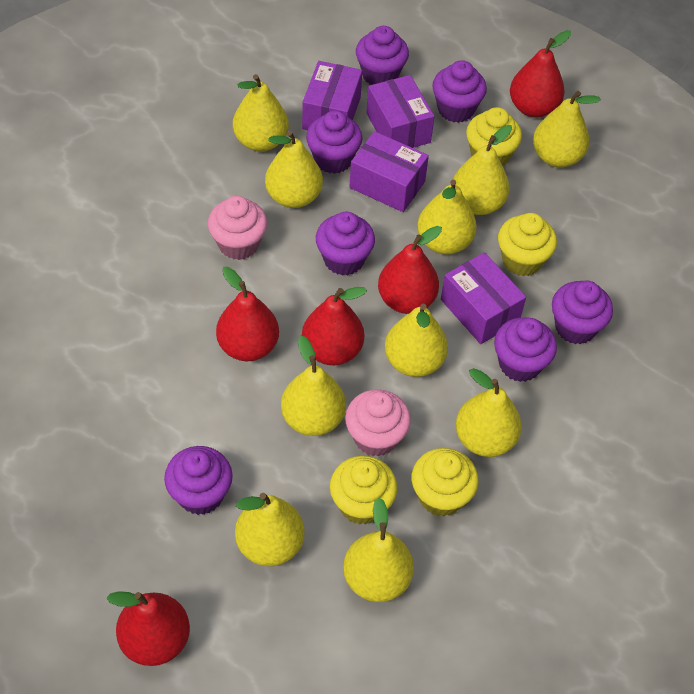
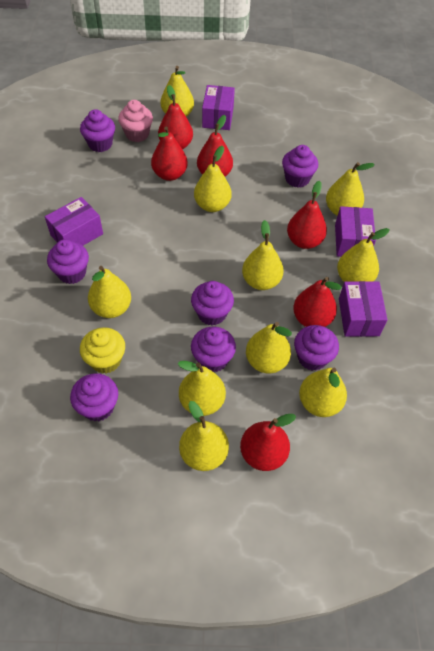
pink cupcake: [208,196,267,260] [345,389,411,457] = 2 -> [118,100,153,142] = 1
red pear: [107,591,190,666] [216,267,279,361] [302,287,367,365] [378,226,442,314] [510,30,571,118] = 5 -> [151,127,188,181] [158,85,193,150] [197,115,233,177] [240,414,296,471] [287,181,327,249] [293,277,342,327] = 6
yellow cupcake: [330,456,397,525] [412,448,479,517] [466,107,522,166] [498,213,557,277] = 4 -> [80,327,125,374] = 1

